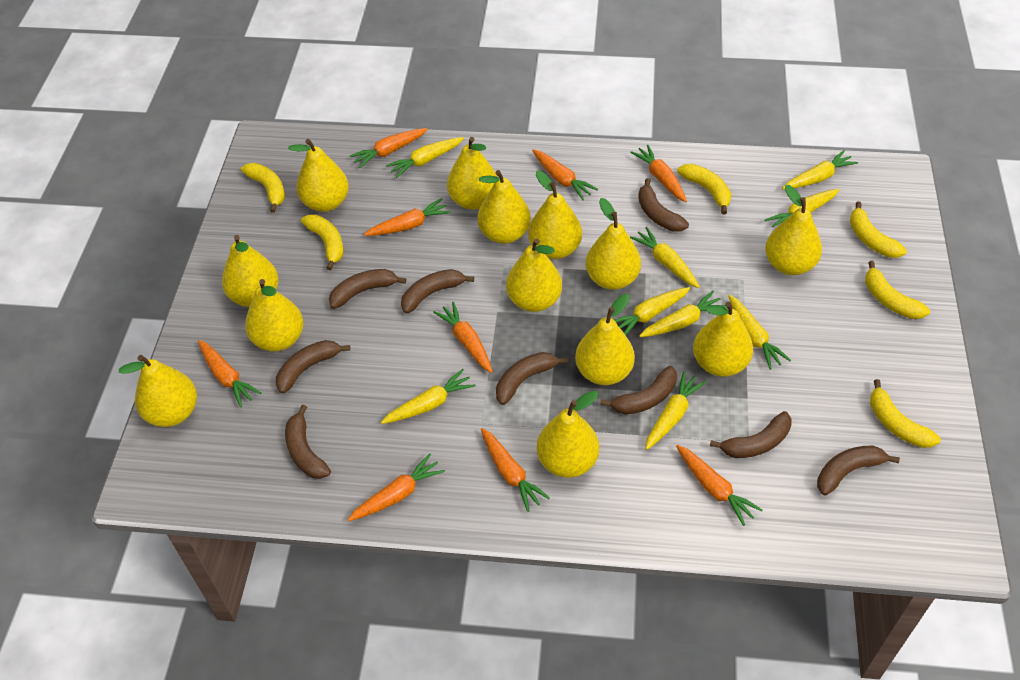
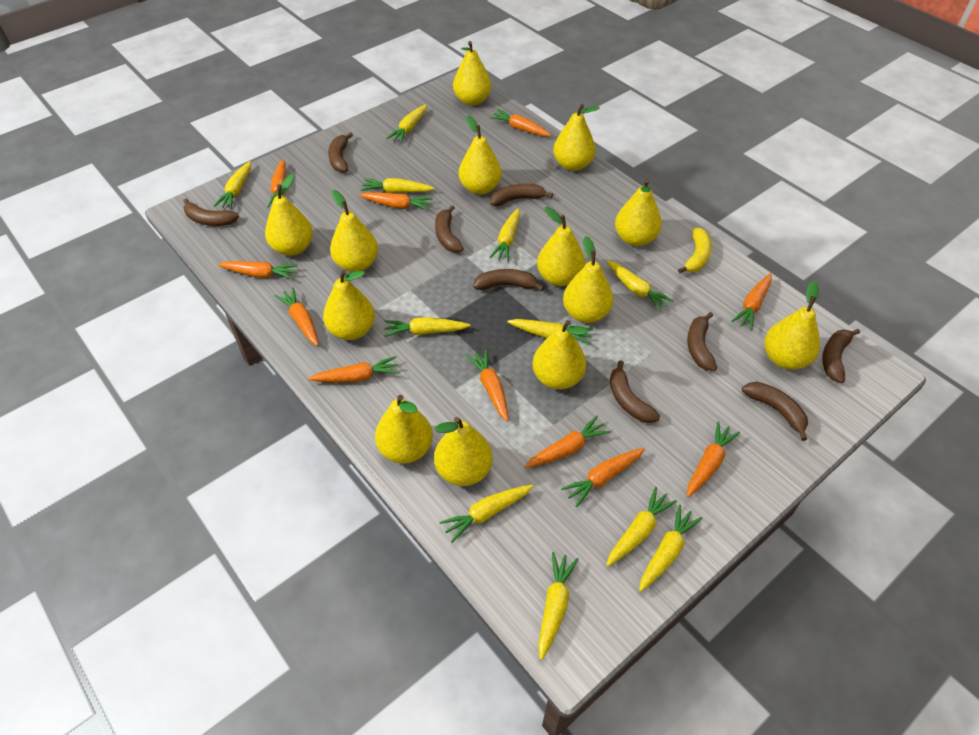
orange carrot: [198,340,261,407] [347,454,445,521] [350,128,428,168] [364,198,451,236] [433,302,493,373] [481,428,550,512] [532,149,598,200] [630,145,687,202] [676,445,762,526] = 9 -> [218,261,298,280] [267,160,286,208] [274,287,319,346] [308,356,400,383] [359,192,433,211] [466,349,509,422] [489,109,551,136] [525,416,611,468] [561,448,645,507] [687,421,740,497] [731,273,772,330] = 11
yellow banana: [241,163,285,213] [301,215,344,270] [677,164,731,214] [850,201,907,258] [865,261,930,319] [870,379,941,448] = 6 -> [678,228,712,273] = 1
yellow carrot: [381,369,476,424] [386,137,464,178] [615,287,690,335] [630,227,700,288] [639,291,726,337] [645,371,706,450] [728,295,791,370] [765,189,839,227] [782,150,858,190] = 9 -> [214,161,251,209] [361,178,434,193] [384,317,470,337] [386,104,427,143] [439,485,533,543] [489,208,520,262] [507,319,593,345] [538,552,578,660] [606,487,677,567] [607,261,674,311] [639,505,703,592] = 11

